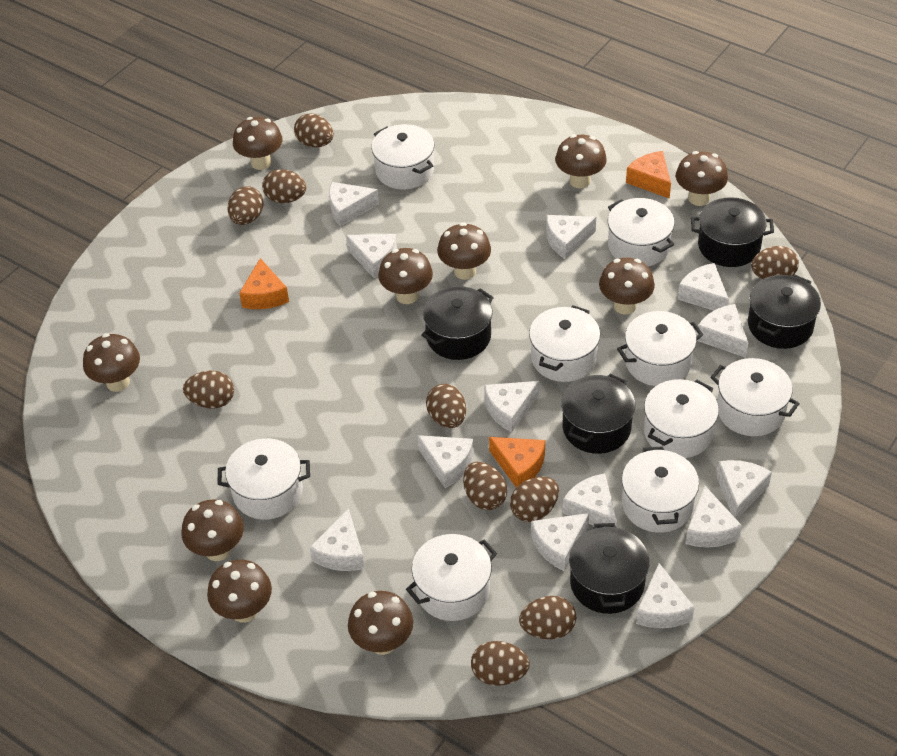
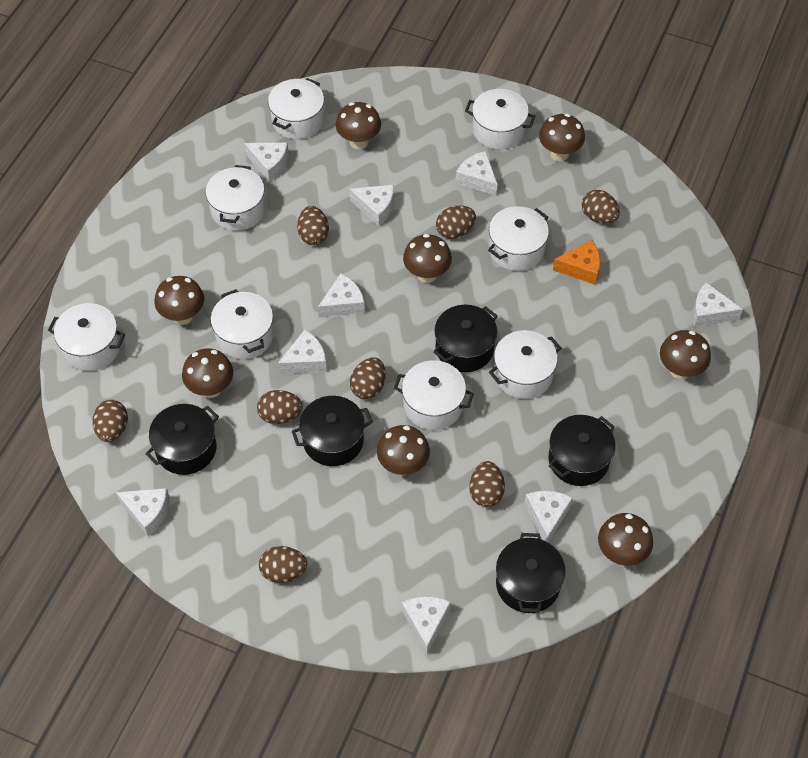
brown egg: [183,371,234,409] [228,186,264,225] [262,169,307,203] [294,114,334,147] [426,384,466,428] [463,462,507,510] [471,641,530,686] [510,476,559,522] [519,596,576,639] [751,246,799,279] = 10 -> [92,400,128,442] [257,390,303,424] [259,546,308,583] [297,206,329,245] [350,357,386,399] [436,206,476,239] [469,461,505,507] [582,190,620,224] = 8
brown mushroom: [83,333,140,392] [182,499,244,561] [207,560,272,623] [233,117,283,170] [348,591,413,655] [378,248,433,304] [437,223,491,280] [555,134,607,189] [599,258,655,315] [676,151,728,206] = 10 -> [155,276,204,325] [182,348,233,398] [336,102,381,149] [377,425,430,475] [403,234,452,283] [539,114,585,161] [598,513,653,566] [660,330,711,380] = 8
orange cheese: [239,258,289,309] [489,437,545,487] [626,151,671,199] = 3 -> [553,240,600,285] = 1
white cheese: [310,509,365,571] [329,182,379,227] [346,234,397,278] [417,435,474,488] [484,381,539,432] [531,513,589,571] [546,215,596,259] [562,473,617,526] [636,563,695,628] [677,263,729,311] [685,486,742,547] [697,304,748,358] [716,460,772,519] = 13 -> [116,488,170,536] [244,142,289,182] [278,329,327,374] [318,273,365,318] [349,185,394,226] [402,596,451,654] [455,151,497,195] [524,491,573,542] [693,282,743,327] = 9
white pot: [217,438,310,520] [371,124,434,189] [406,534,497,621] [529,305,600,382] [608,198,675,267] [617,311,703,386] [622,446,699,533] [644,379,719,458] [710,358,800,436] = 9 -> [48,303,125,371] [206,165,265,231] [211,289,274,359] [268,78,324,139] [394,360,474,430] [465,89,535,149] [488,206,549,271] [489,330,561,399] = 8

